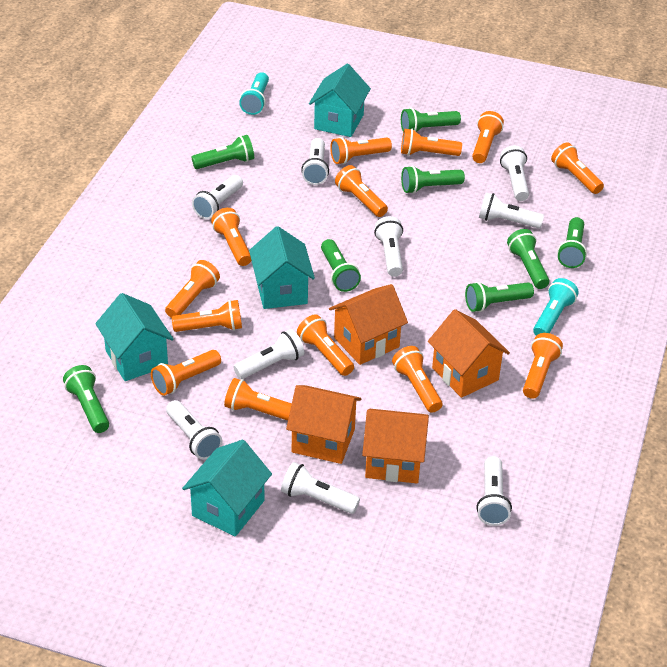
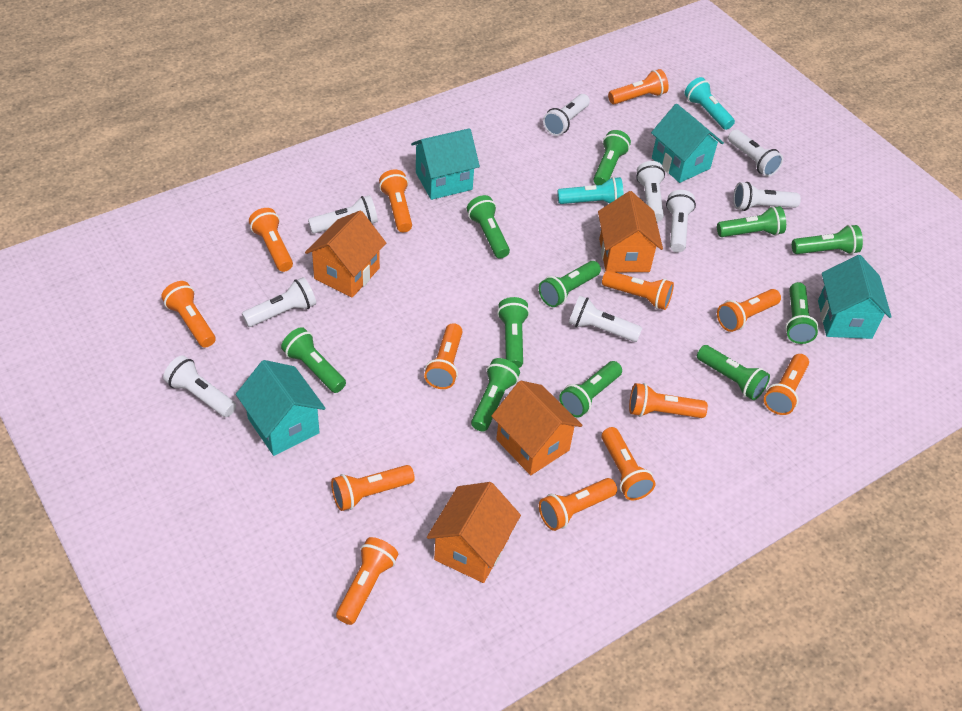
green flashlight: [63,365,109,433] [192,135,254,169] [321,239,361,292] [401,108,461,132] [401,166,465,194] [465,282,534,312] [507,229,549,289] [557,217,587,268] = 8 -> [281,327,346,393] [467,195,510,258] [471,358,520,432] [497,297,530,368] [539,261,601,307] [559,361,622,418] [593,130,631,185] [697,345,770,400] [717,206,786,237] [785,282,818,344] [792,225,863,255] = 11

